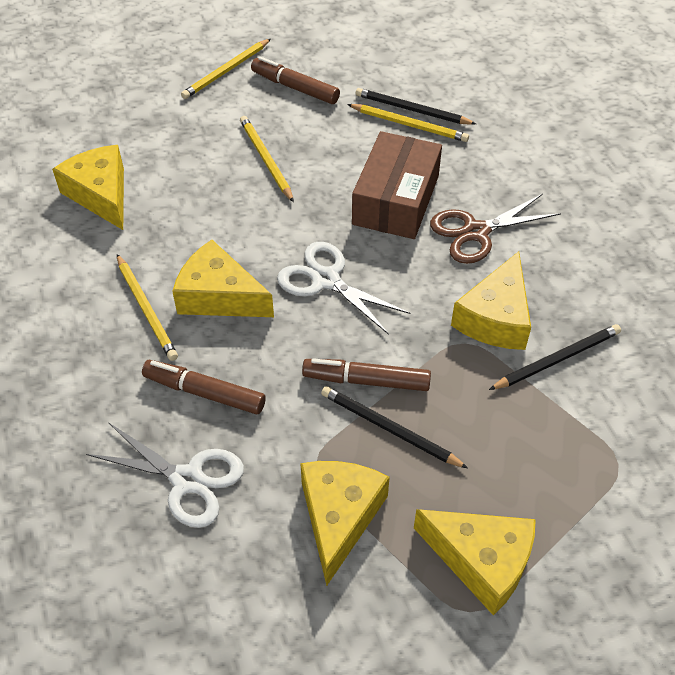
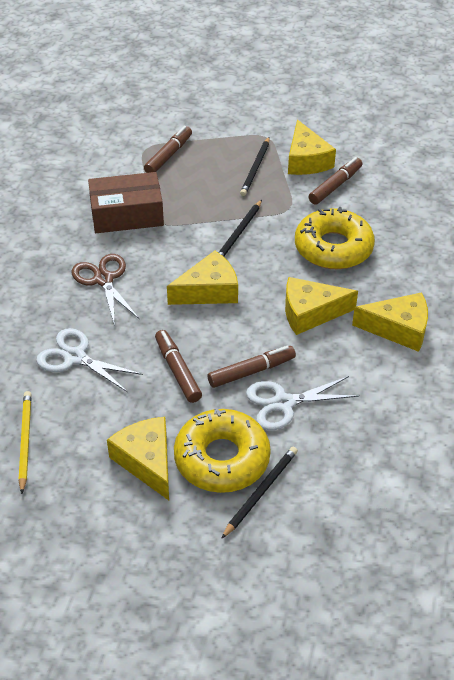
brown marker: [142,360,266,414] [251,56,340,104] [302,358,431,391] = 3 -> [144,126,192,173] [155,330,202,403] [208,346,296,388] [308,157,362,205] = 4
yellow donut: none = 0 -> [174,407,271,493] [295,206,375,269] = 2
yellow pencil: [117,254,178,361] [181,39,271,99] [240,116,294,202] [347,104,469,142] = 4 -> [19,391,31,494] = 1

